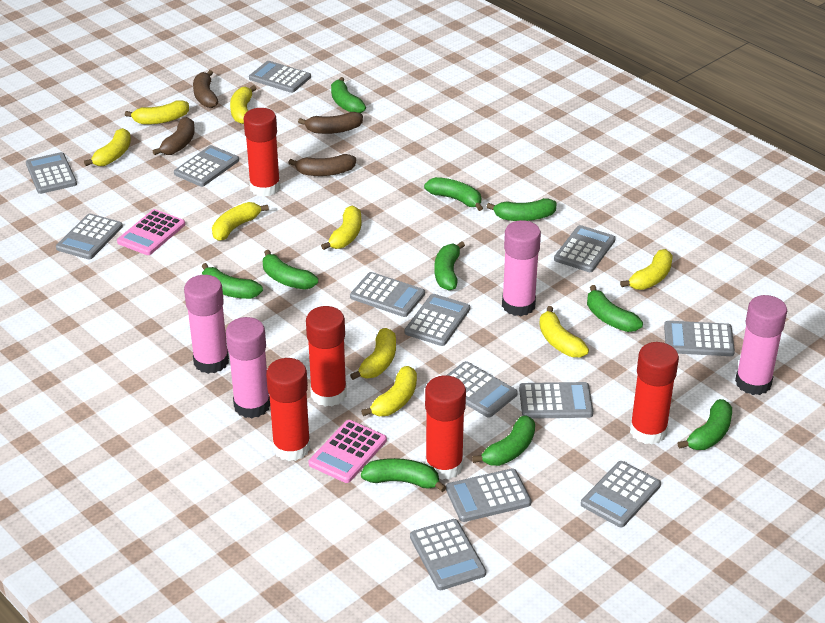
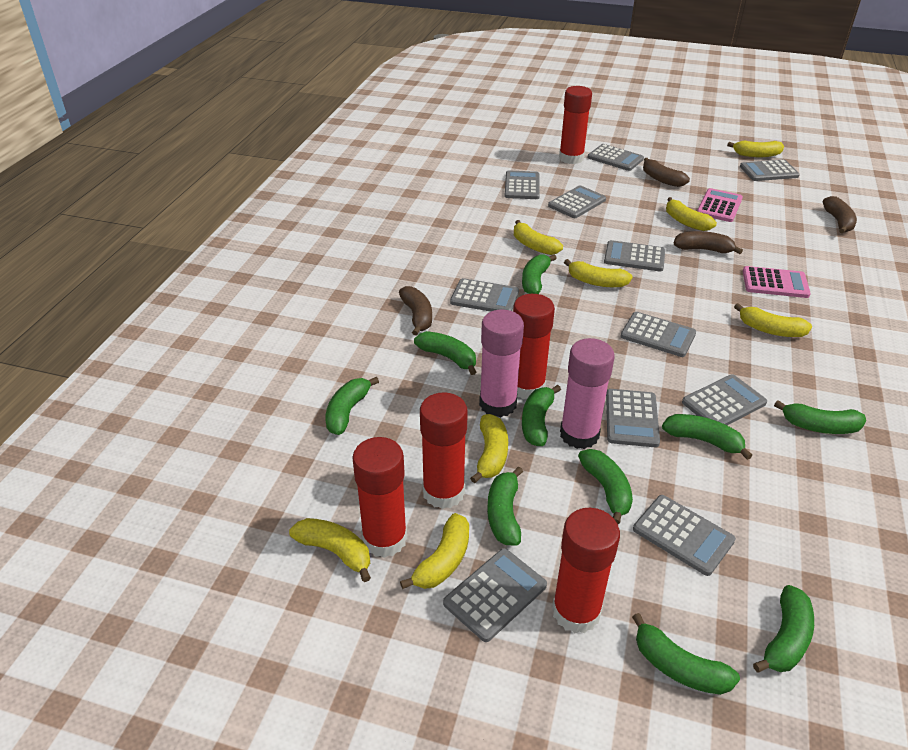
grey calculator: [26,152,77,194] [56,214,123,259] [174,145,239,187] [249,61,311,93] [350,272,425,317] [405,294,470,346] [410,519,486,590] [446,361,518,417] [446,468,531,522] [519,382,593,419] [554,225,616,272] [581,461,661,527] [664,321,735,356] = 13 -> [443,548,547,642] [450,278,519,312] [504,170,540,199] [548,185,606,218] [588,144,644,171] [604,240,665,272] [606,389,660,447] [620,312,696,357] [633,495,736,576] [682,374,767,425] [740,160,800,181] = 11
pink glue stick: [184,275,229,374] [226,317,270,418] [502,220,541,316] [735,295,787,395] = 4 -> [479,310,524,417] [560,338,615,449] = 2
yellow banana: [84,128,131,166] [125,100,189,125] [212,202,269,241] [230,85,257,124] [321,206,361,250] [350,328,396,380] [361,366,417,416] [539,306,589,357] [620,249,673,290] = 9 -> [289,518,371,582] [400,513,469,589] [470,414,508,483] [514,220,563,255] [564,259,633,287] [666,197,717,231] [727,141,784,157] [734,303,812,337] = 8

